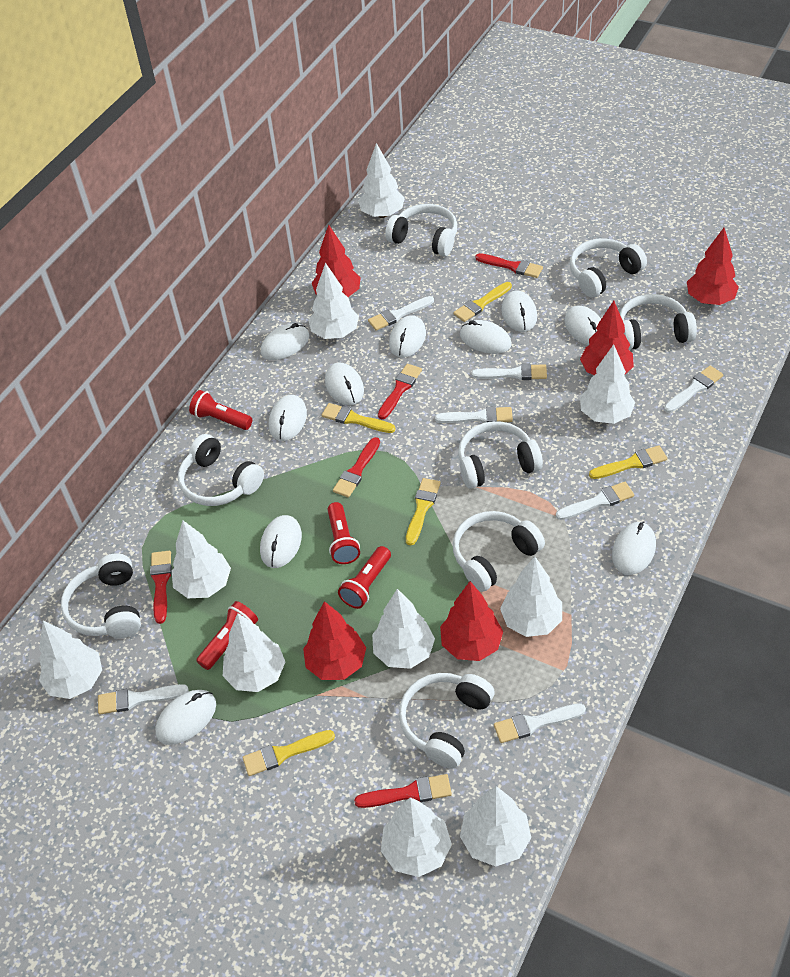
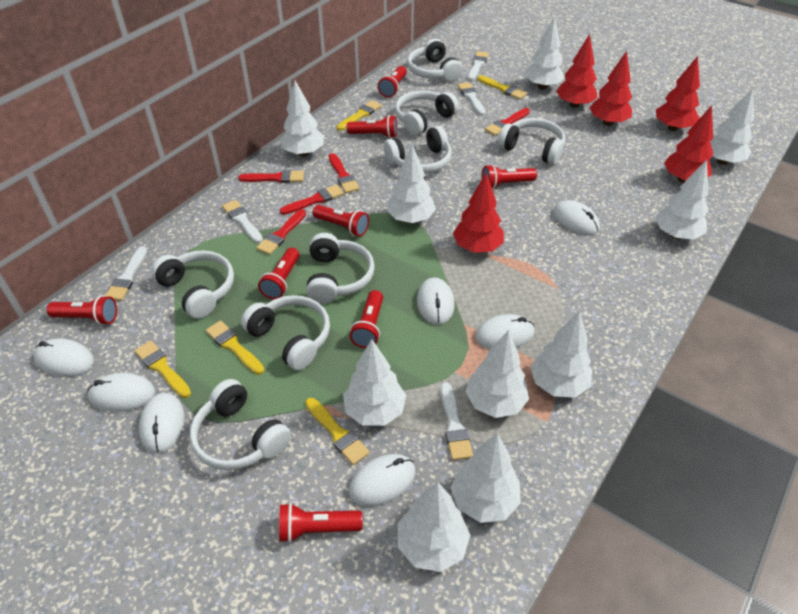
red flashlight: [189,390,252,430] [196,601,258,670] [328,502,360,564] [338,546,391,609] = 4 -> [47,295,117,325] [258,248,299,299] [279,503,362,543] [313,205,369,237] [347,115,397,138] [350,290,383,348] [378,66,407,97] [482,164,537,189] = 8
white brush: [98,684,189,715] [368,296,434,331] [435,406,513,423] [471,364,547,380] [494,703,586,743] [556,482,634,520] [664,366,723,413] = 7 -> [105,246,147,301] [222,200,263,243] [440,382,473,460] [458,82,486,115] [468,51,489,81] = 5
white mouse: [155,690,216,745] [260,515,302,568] [261,323,309,360] [269,395,307,441] [325,363,364,405] [389,315,426,358] [460,320,512,354] [501,291,537,332] [564,305,601,346] [612,522,656,575] = 10 -> [33,339,94,377] [87,373,155,412] [139,393,184,453] [349,454,415,507] [417,277,455,325] [475,314,535,349] [553,200,600,235] = 7

